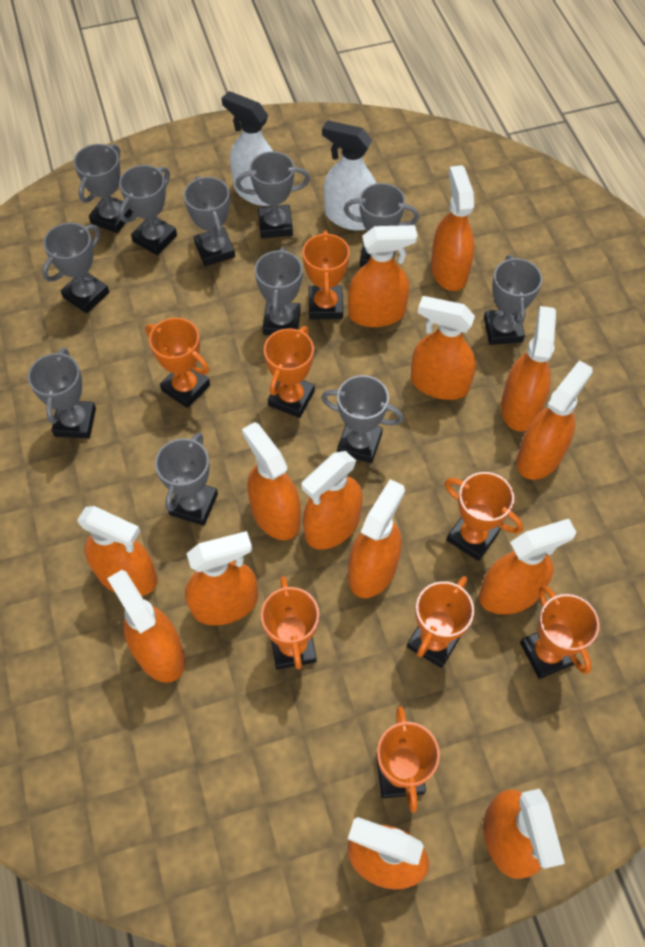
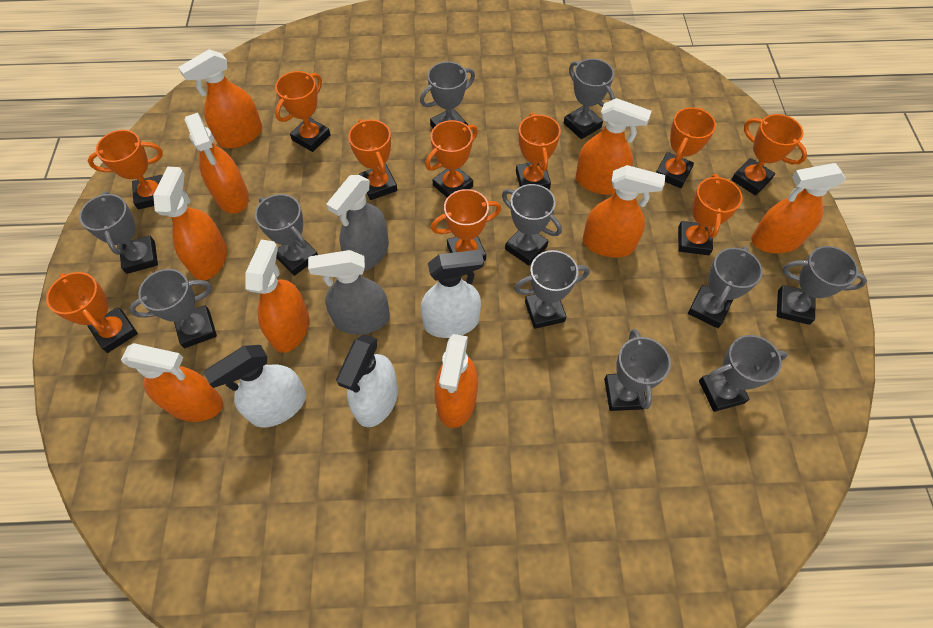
grey spray bottle: none = 0 -> [308,250,390,334] [327,175,389,271] = 2
orange spray bottle: [77,506,158,596] [107,570,185,683] [185,531,258,625] [242,422,301,540] [302,451,363,550] [347,817,429,890] [348,225,418,327] [348,479,405,598] [411,296,476,400] [431,165,474,291] [479,519,576,614] [483,789,565,879] [501,306,556,431] [516,360,593,480] = 14 -> [121,343,223,422] [153,166,227,281] [178,49,262,148] [185,113,249,214] [245,240,309,353] [434,334,478,428] [576,98,652,195] [583,165,665,257] [751,163,846,253] = 9
orange trophy: [145,317,210,408] [261,576,319,670] [264,326,315,418] [302,230,350,320] [376,706,440,813] [407,576,474,668] [445,472,523,561] [520,585,599,679] = 8 -> [46,272,138,353] [88,130,163,209] [275,71,331,152] [348,119,397,200] [425,120,478,197] [431,189,501,261] [516,113,561,190] [656,107,716,188] [678,174,743,255] [731,114,807,196] = 10
white spray bottle: [221,91,273,206] [322,120,376,231] = 2 -> [203,345,306,427] [336,334,398,427] [421,250,484,338] = 3

